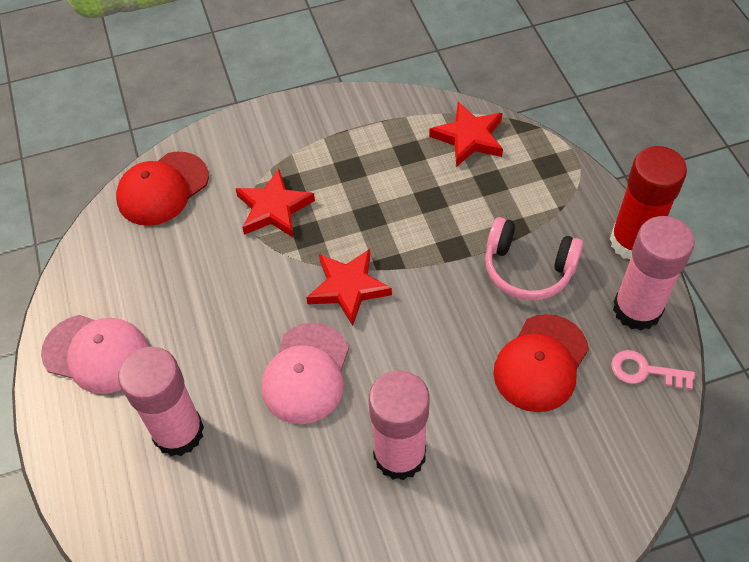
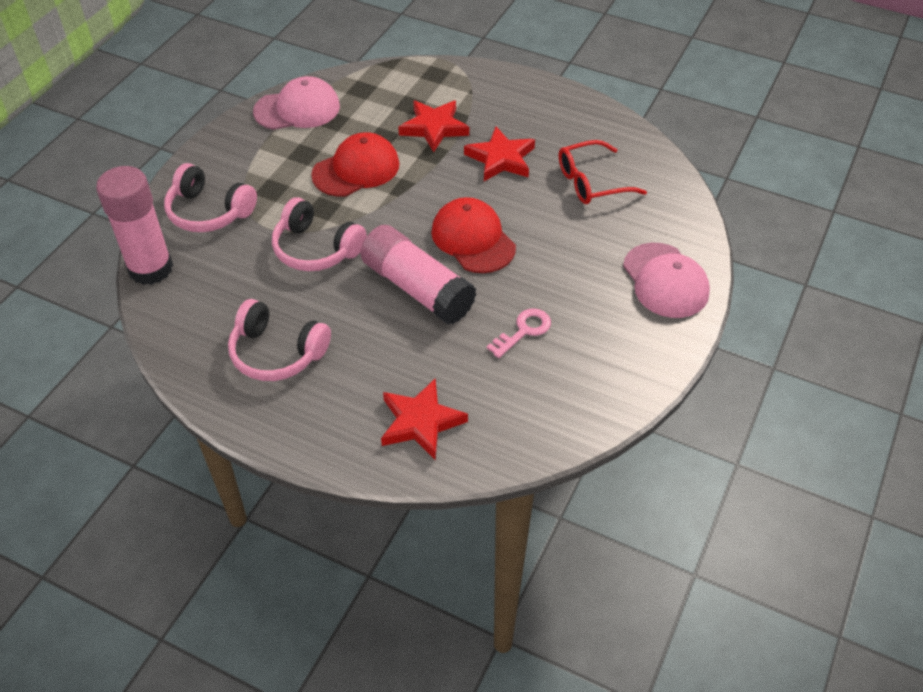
pink glue stick: [118,346,204,456] [369,370,430,480] [613,216,695,331] = 3 -> [96,166,173,285] [360,225,477,325] = 2
pink headphones: [485,217,583,300] = 1 -> [164,163,257,232] [228,299,331,381] [272,197,367,271] = 3
red glasses: none = 0 -> [559,140,647,204] = 1
red glue stick: [610,146,687,260] = 1 -> none = 0

